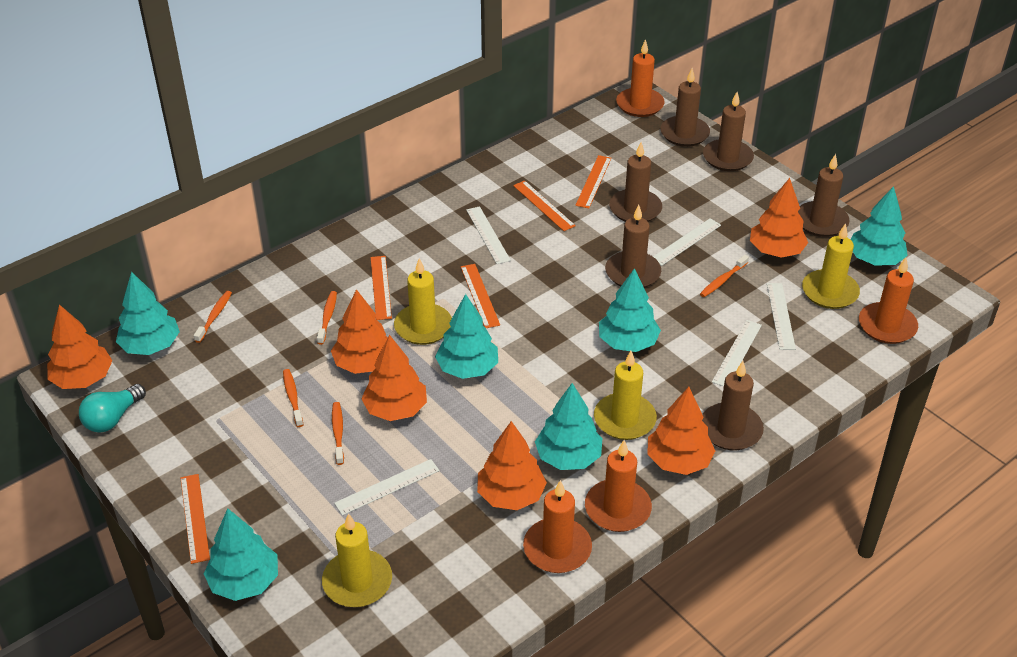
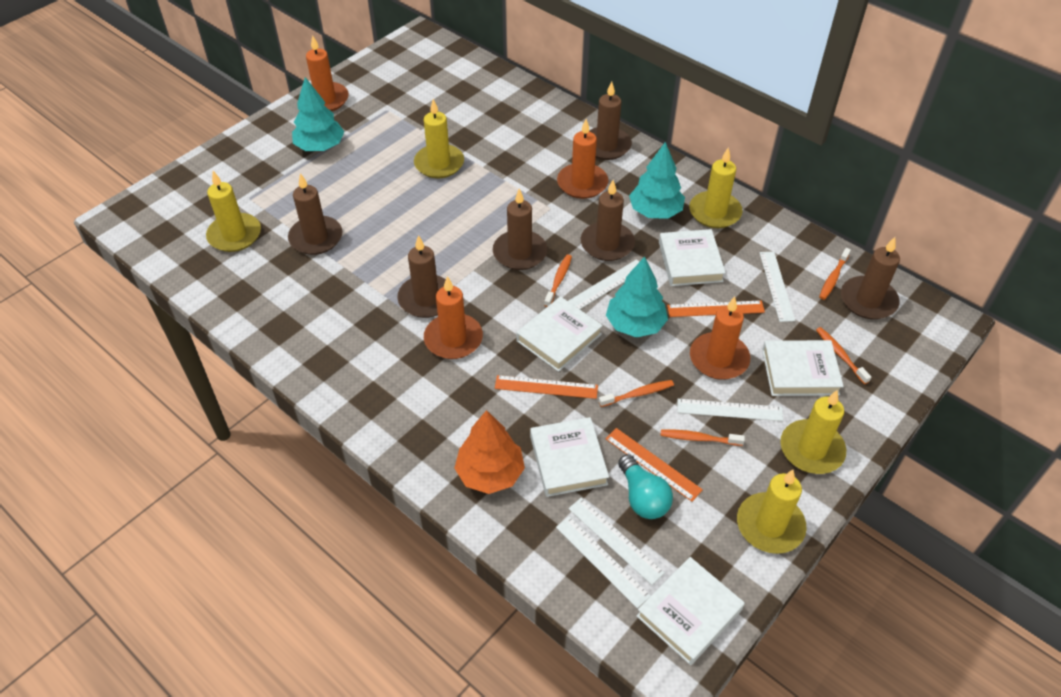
orange ruler: [181,474,210,564] [371,256,392,320] [461,264,500,328] [513,180,576,231] [575,155,611,208] = 5 -> [495,375,598,399] [606,428,703,502] [667,300,765,317] = 3
orange tree: [47,305,113,389] [331,289,388,374] [361,334,427,421] [477,421,547,510] [647,387,715,475] [750,178,808,258] = 6 -> [454,410,525,494] = 1
turquoise tree: [116,271,180,355] [204,508,278,601] [435,294,498,379] [535,383,602,470] [599,268,661,352] [851,186,908,266] = 6 -> [292,77,345,151] [606,256,668,338] [629,142,685,219] = 3
white book: none = 0 -> [516,296,603,372] [530,417,609,497] [637,557,745,665] [659,229,726,286] [762,340,844,396] = 5
yellow candle: [322,513,392,607] [394,258,452,345] [594,351,657,440] [802,223,860,309] = 4 -> [206,171,261,252] [414,99,464,178] [689,147,743,228] [737,470,807,554] [780,390,846,474] = 5

